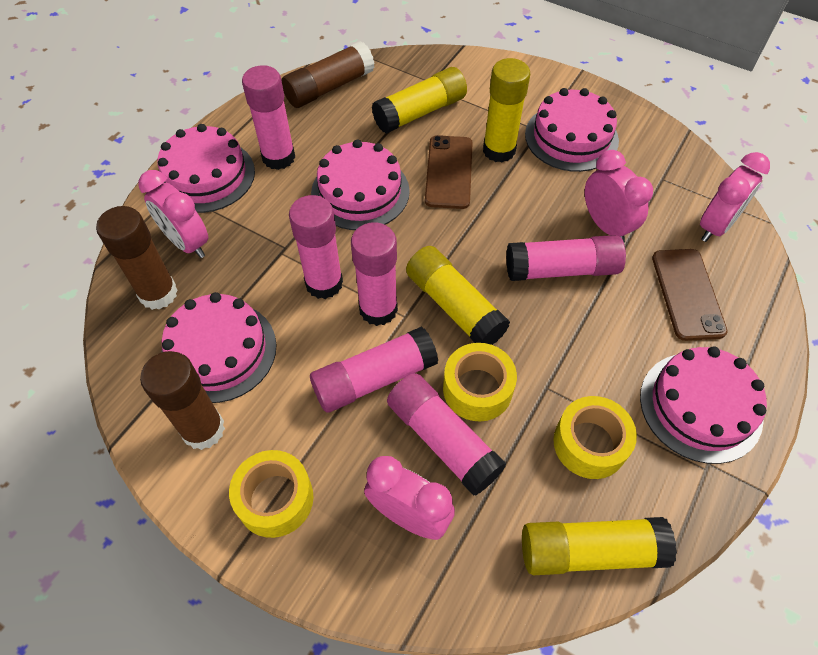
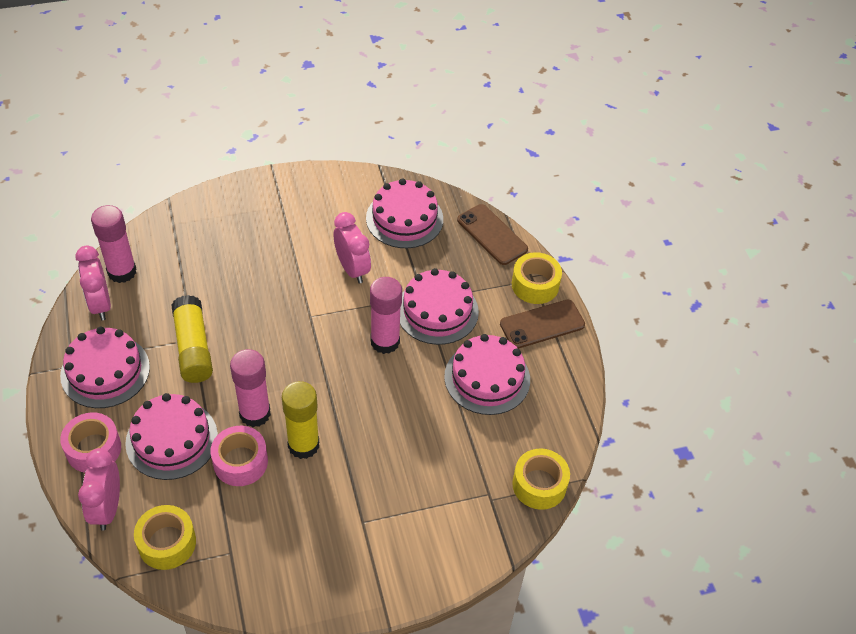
brown glue stick: [96,206,178,310] [140,351,225,450] [281,41,375,108] = 3 -> none = 0
pink clock: [139,170,209,258] [364,456,455,540] [585,150,653,242] [700,152,770,242] = 4 -> [75,246,111,320] [78,448,120,531] [334,212,371,284] = 3
pink glue stick: [242,65,295,170] [289,195,343,299] [310,327,438,413] [351,222,398,326] [387,373,506,496] [506,235,626,281] = 6 -> [91,205,136,283] [230,349,271,427] [370,277,402,354] = 3
pink tape: none = 0 -> [60,412,121,473] [210,426,268,486] = 2
yellow glue stick: [372,67,467,134] [406,246,510,345] [483,58,530,163] [522,517,677,575] = 4 -> [171,295,213,383] [282,381,319,459] = 2

